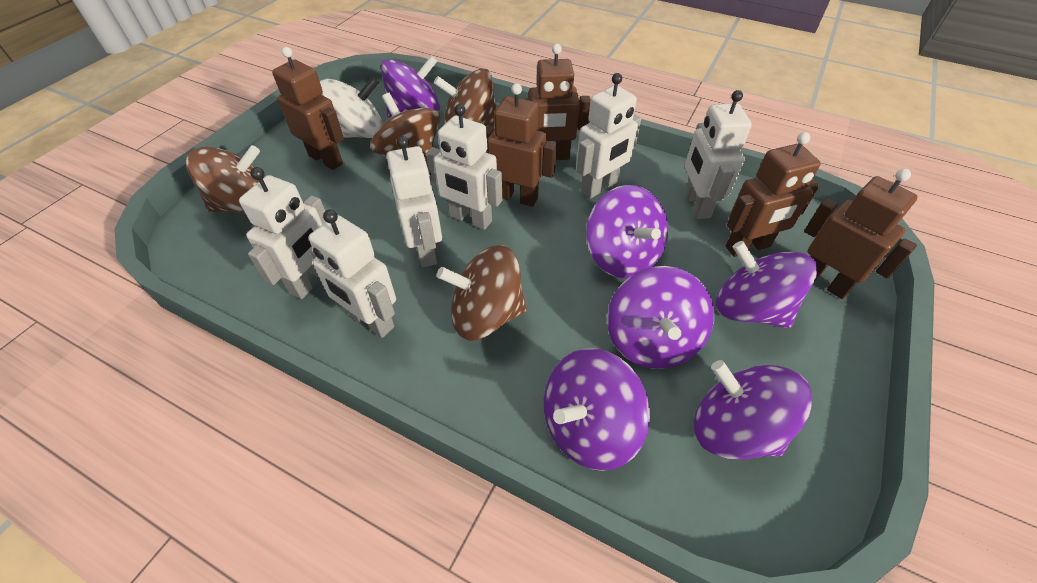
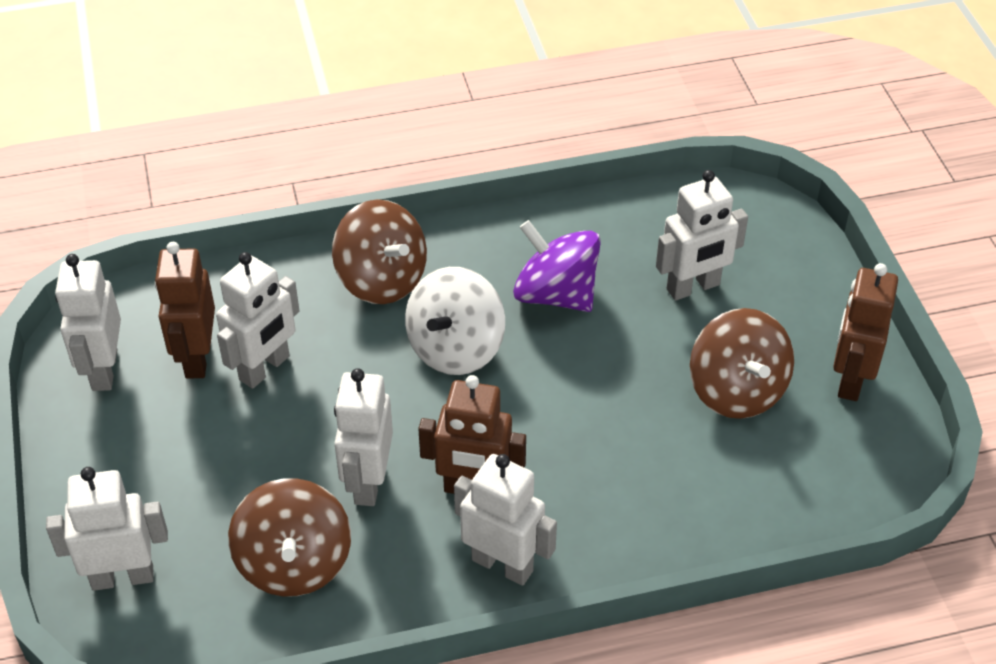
brown robot: [272,47,344,170] [486,83,557,207] [520,44,591,160] [726,132,821,257] [804,168,918,299] = 5 -> [155,242,215,379] [418,375,526,494] [833,263,898,401] = 3
brown spinning top: [186,145,260,214] [370,93,441,159] [434,68,496,127] [437,245,527,341] = 4 -> [228,478,351,597] [332,199,427,304] [690,308,794,419] = 3
purple spinning top: [381,55,440,118] [544,348,650,471] [586,185,668,278] [607,266,714,369] [694,360,812,460] [716,241,817,329] = 6 -> [513,220,601,312] = 1

